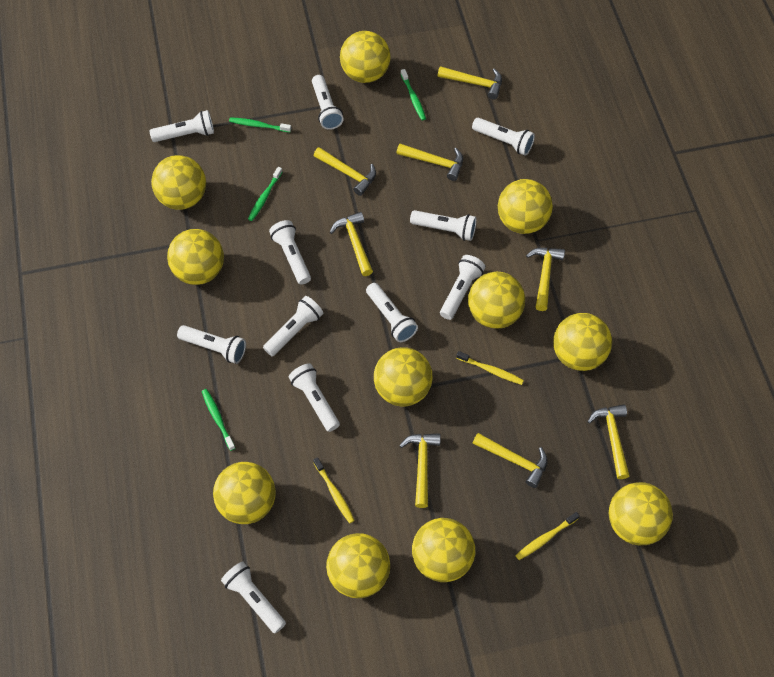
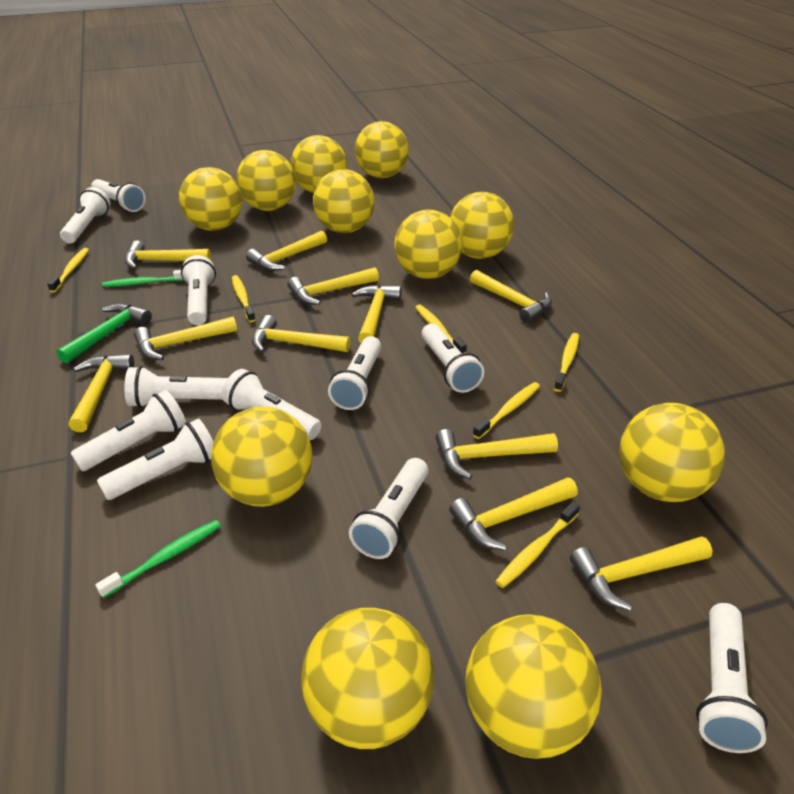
green hammer: none = 0 -> [57,303,152,364] = 1
green toothbrush: [202,389,235,451] [229,117,291,132] [248,167,282,221] [401,69,426,120] = 4 -> [95,520,221,598] [102,270,184,287] = 2
yellow hammer: [314,147,376,196] [330,212,373,276] [397,144,463,181] [399,433,441,508] [438,66,502,99] [473,433,548,488] [526,248,565,311] [587,404,629,479] = 8 -> [68,354,134,432] [125,240,211,269] [134,317,237,360] [246,231,327,271] [252,315,350,353] [287,267,379,305] [352,285,401,343] [435,429,558,479] [449,477,578,551] [470,270,552,323] [570,536,712,611] = 11
yellow toothbrush: [313,457,355,523] [456,351,524,385] [515,512,580,560] = 3 -> [47,248,89,293] [232,275,256,322] [415,305,467,353] [473,382,540,439] [495,502,580,588] [554,333,579,392] = 6

